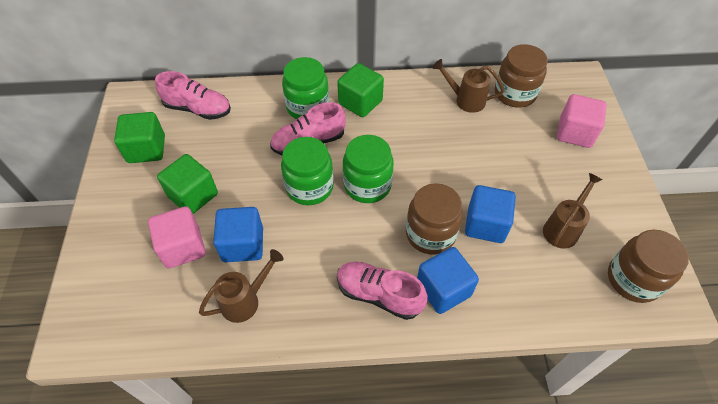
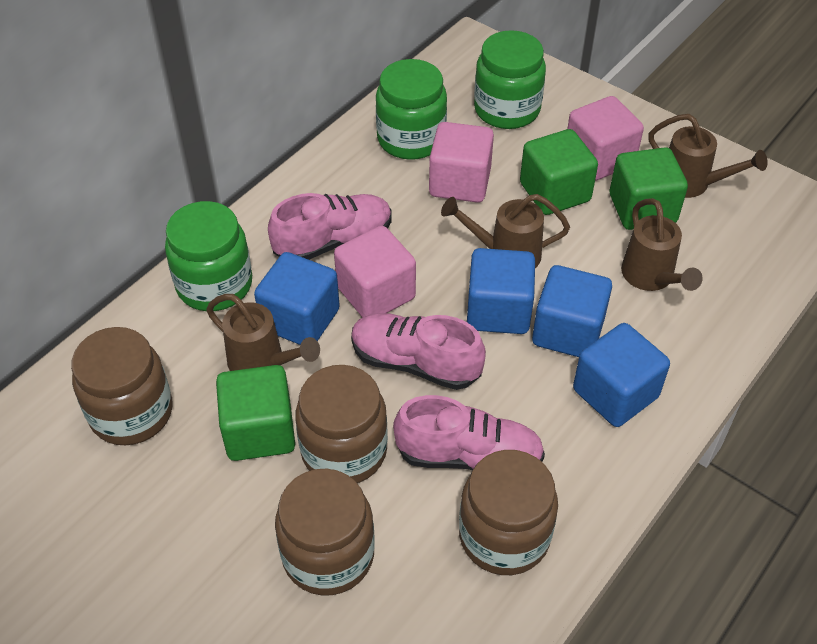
blue cube: [213,207,263,262] [417,247,479,314] [465,185,516,243] = 3 -> [254,252,340,345] [467,248,535,334] [532,265,612,357] [573,323,670,427] = 4
brown jar: [406,183,463,255] [495,44,548,108] [608,230,689,303] = 3 -> [71,327,173,445] [275,469,375,596] [295,365,388,483] [459,450,558,575] = 4
brown watering can: [199,249,284,323] [433,59,505,113] [543,173,603,249] = 3 -> [206,294,320,371] [441,194,570,268] [621,198,702,291] [649,114,768,198] = 4
pink cube: [148,206,206,268] [557,94,607,148] = 2 -> [334,226,416,318] [429,122,494,203] [567,96,644,181] = 3

